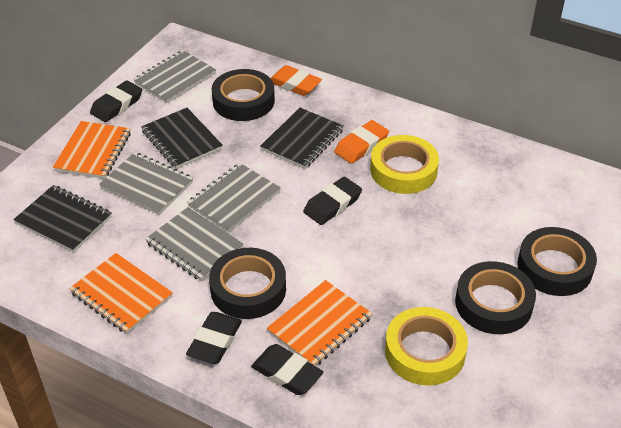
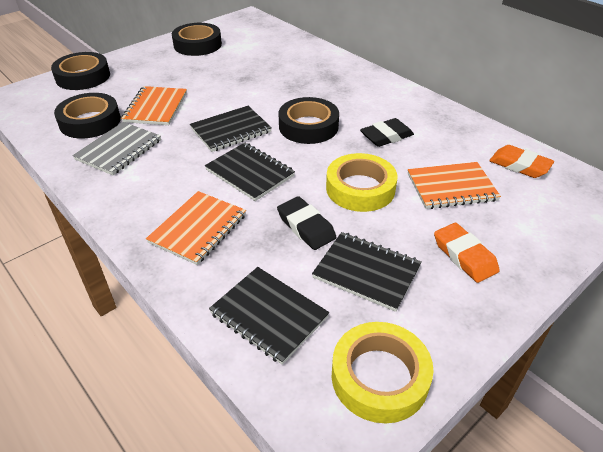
black eraser: [90,80,142,122] [186,312,242,364] [251,344,323,395] [303,177,362,225] = 4 -> [277,196,336,250] [360,118,414,147] = 2
black notebook: [13,185,112,252] [141,108,223,169] [260,108,344,169] = 3 -> [190,106,272,152] [205,143,295,201] [209,267,329,365] [312,232,422,312] = 4
grey notebook: [99,152,193,215] [134,50,216,103] [145,207,244,281] [187,163,281,232] = 4 -> [72,122,161,175] = 1

